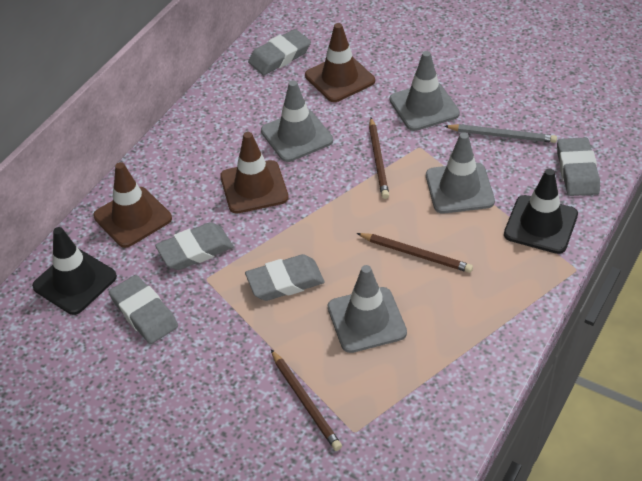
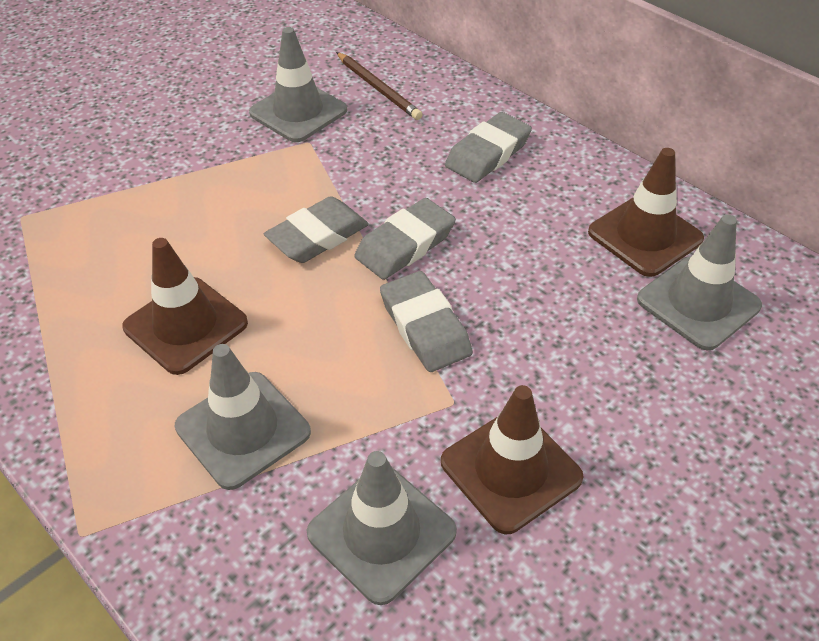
black traffic cone: [32,227,117,315] [504,168,578,254] = 2 -> none = 0
brown pencil: [271,349,342,451] [357,233,473,273] [369,118,389,199] = 3 -> [336,52,423,120] = 1
grey eraser: [109,275,178,344] [155,222,233,270] [245,254,325,301] [248,29,311,75] [557,137,600,196] = 5 -> [264,196,369,263] [354,198,456,280] [380,271,473,372] [445,112,532,183] = 4
grey pencil: [444,124,557,143] = 1 -> none = 0

